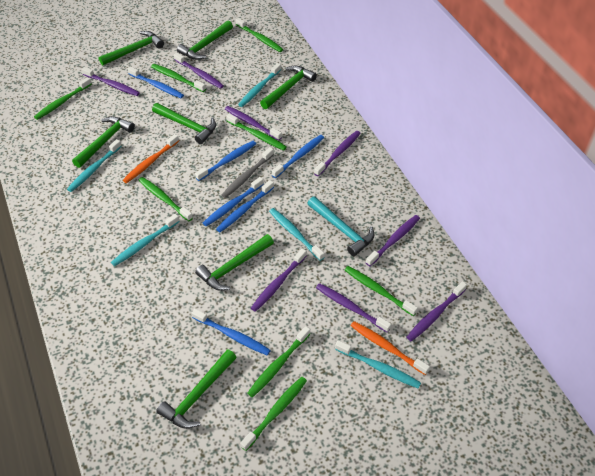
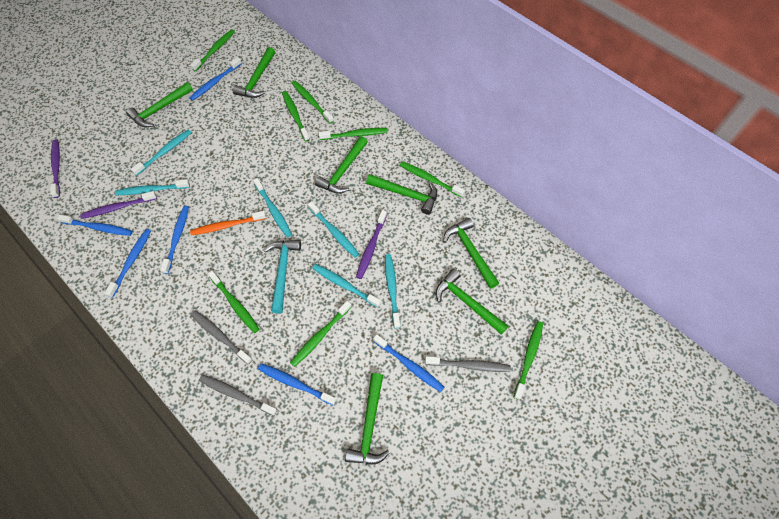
grey toothbrush: [222,147,274,198] = 1 -> [190,310,253,364] [199,375,277,416] [425,356,511,372] = 3
orange toothbrush: [123,134,179,183] [350,321,430,375] = 2 -> [190,211,266,236] = 1
purple toothbrush: [82,67,140,96] [174,53,224,89] [225,106,282,141] [251,248,307,312] [314,131,361,176] [316,283,392,333] [366,215,420,266] [406,281,467,341] = 8 -> [50,140,60,198] [81,191,157,219] [356,210,387,279] = 3
turquoise toothbrush: [67,139,122,192] [111,214,180,266] [238,63,281,107] [269,208,325,261] [335,340,421,388] = 5 -> [115,179,190,195] [131,129,192,176] [253,178,292,238] [308,201,359,258] [312,264,381,308] [385,254,400,328] = 6

